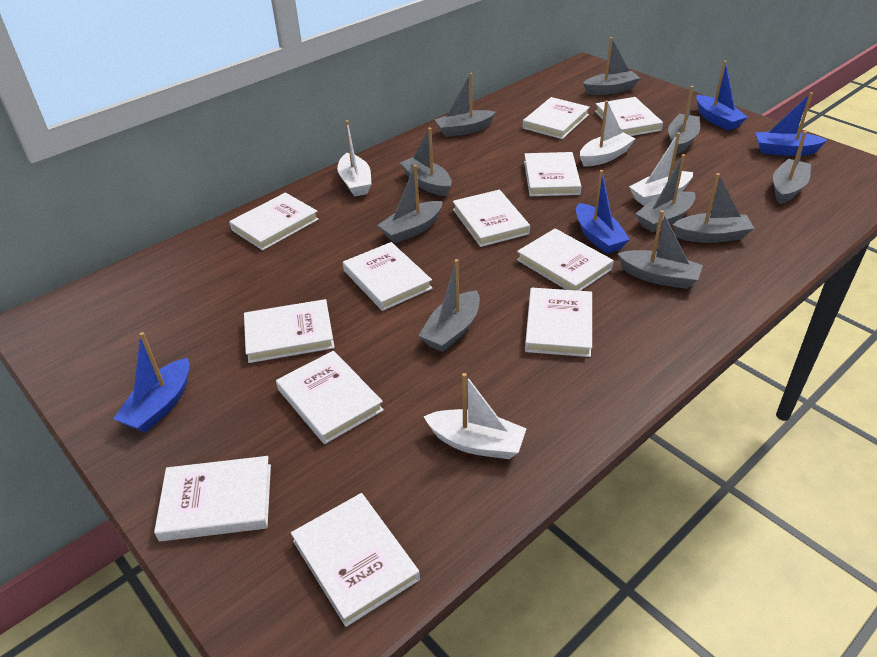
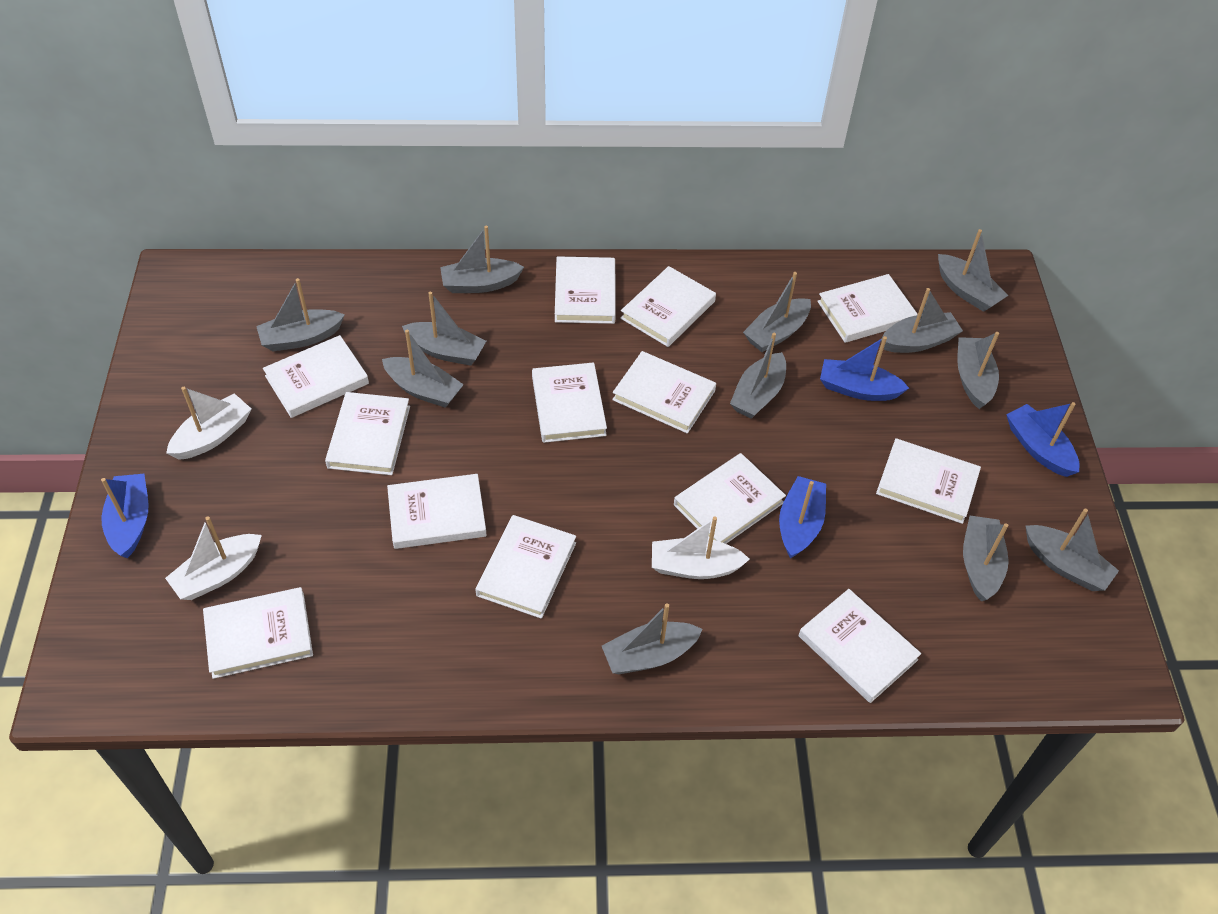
grey boat: [377,165,443,243] [400,127,452,196] [418,259,480,352] [434,73,495,137] [583,37,640,95] [617,210,703,289] [635,154,696,232] [668,86,700,154] [673,173,754,243] [773,131,811,204] = 10 -> [256,278,345,351] [382,329,464,408] [402,292,486,366] [440,226,524,293] [602,603,703,674] [730,333,786,419] [743,272,811,352] [881,288,963,353] [938,229,1008,312] [957,332,999,409] [963,516,1009,601] [1026,509,1119,591] = 12
white boat: [337,120,371,197] [423,373,527,459] [580,100,635,166] [629,132,693,206] = 4 -> [165,516,262,600] [166,387,251,460] [652,517,750,579] = 3
white book: [154,456,271,542] [229,192,319,251] [244,299,335,363] [276,351,384,444] [291,493,420,627] [343,242,433,311] [453,190,530,247] [517,228,614,291] [523,97,590,139] [524,152,582,196] [525,288,592,357] [595,97,663,136] = 12 -> [203,587,313,679] [263,335,369,418] [325,392,410,475] [387,474,487,549] [475,515,576,619] [532,362,607,443] [555,256,616,324] [612,351,716,434] [620,266,716,347] [674,453,786,544] [799,589,921,703] [817,274,918,343] [876,438,981,524] = 13

